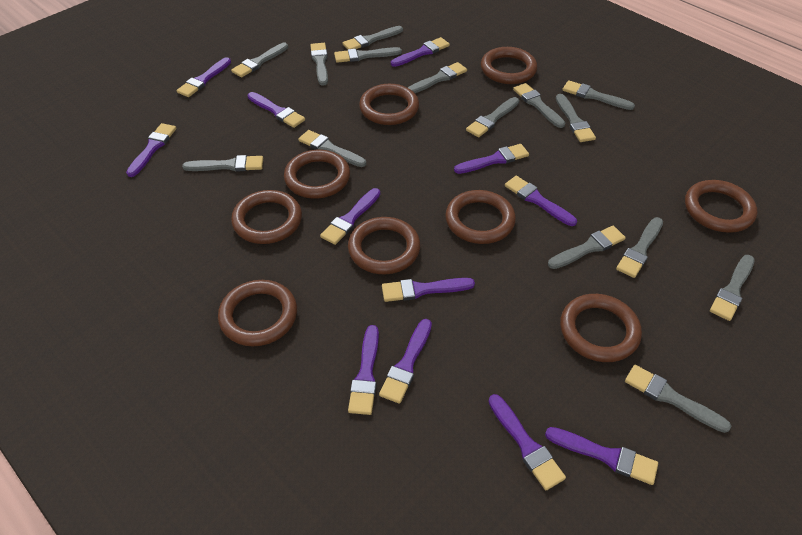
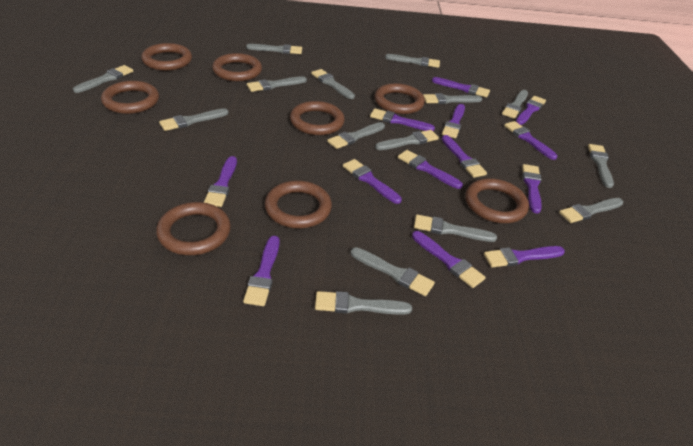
brown ring: [218,280,297,346] [231,190,302,244] [284,150,350,199] [348,217,420,274] [359,84,419,125] [445,190,516,244] [481,47,537,84] [560,294,642,362] [685,180,757,233] = 9 -> [101,81,159,114] [141,43,192,71] [156,202,231,255] [212,53,262,81] [265,180,332,228] [290,101,345,135] [374,83,425,114] [465,178,529,223] = 8
purple brush: [126,123,176,177] [177,57,231,97] [247,92,305,128] [320,188,380,245] [348,325,379,415] [379,319,432,404] [382,278,475,302] [391,37,450,67] [454,144,529,174] [488,394,566,490] [505,176,577,226] [545,427,658,485] = 12 -> [204,156,237,207] [243,236,280,306] [343,159,402,204] [370,108,435,131] [398,150,463,189] [412,231,486,288] [432,77,490,97] [442,104,465,138] [442,135,487,178] [484,246,565,268] [504,121,558,160] [516,96,546,125] [522,164,542,214] = 13

